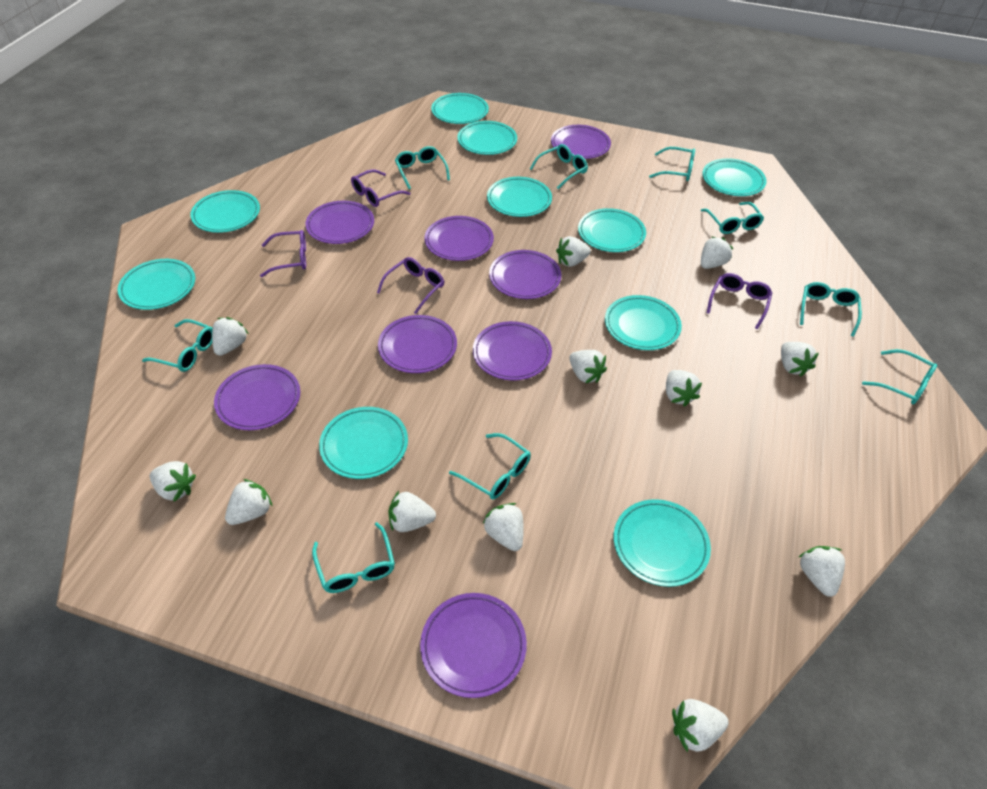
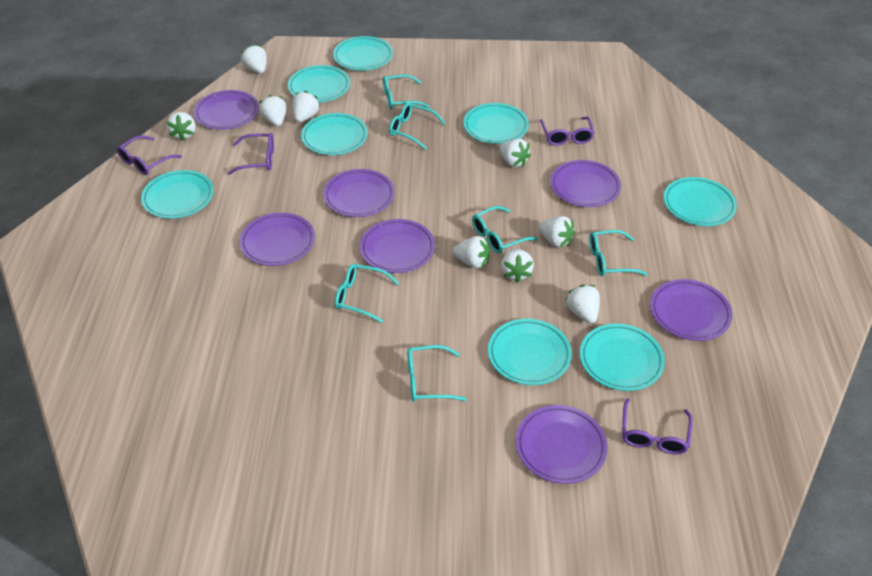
purple plate: [214,364,300,430] [305,201,374,244] [378,315,457,373] [420,593,527,698] [424,216,494,261] [473,321,552,380] [489,250,561,299] [551,125,611,159] = 8 -> [194,90,259,130] [240,213,315,266] [323,169,395,217] [360,219,435,273] [516,405,607,484] [550,160,621,207] [650,279,732,341] = 7
turquoise glasses: [142,319,213,372] [312,522,395,593] [395,146,450,189] [449,433,531,499] [530,144,588,189] [649,147,695,181] [701,202,764,234] [800,282,862,337] [862,349,937,404] = 9 -> [335,264,400,323] [383,74,430,109] [389,102,446,149] [407,345,467,402] [472,206,538,253] [589,230,648,276] = 6
turquoise plate: [117,259,195,310] [190,190,260,233] [319,407,408,479] [431,93,489,124] [457,121,517,155] [487,177,552,217] [578,208,646,252] [605,295,682,350] [614,499,711,587] [702,158,766,196] = 10 -> [141,170,214,219] [288,65,350,102] [301,113,368,155] [333,36,393,71] [463,103,529,144] [488,319,572,385] [580,324,665,391] [664,177,737,226] = 8
white strawberry: [150,461,196,502] [212,317,249,356] [225,479,273,525] [388,491,436,532] [483,503,524,551] [556,236,591,267] [569,350,607,383] [666,370,702,407] [672,699,729,752] [701,236,733,269] [781,342,819,377] [799,546,845,597] = 12 -> [167,112,196,141] [241,44,267,73] [259,95,287,126] [292,91,320,122] [453,236,490,268] [499,139,531,167] [501,249,534,283] [538,216,575,247] [565,284,600,324] = 9

